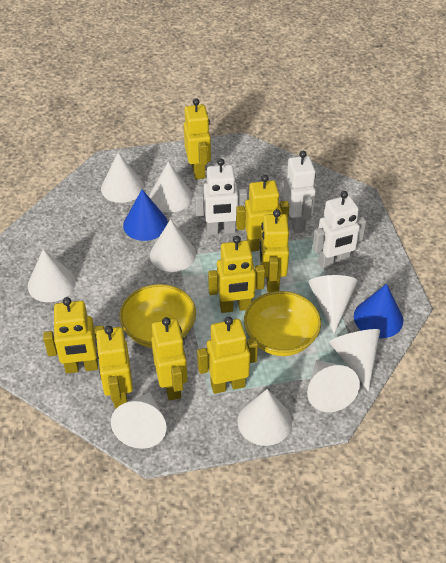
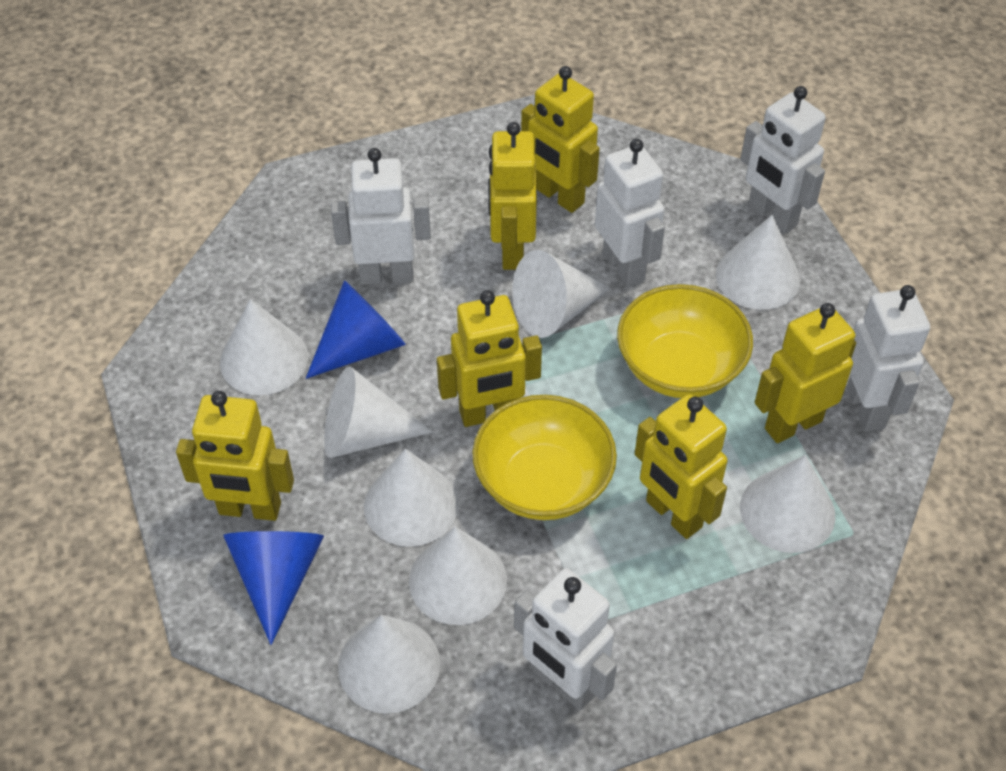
white cone: [28,249,76,302] [101,152,144,203] [111,392,166,449] [149,161,192,212] [150,219,196,272] [237,389,292,446] [307,360,360,412] [308,275,358,334] [329,329,380,392] = 9 -> [220,299,308,395] [324,366,433,458] [338,615,440,714] [364,449,459,547] [409,527,507,625] [512,250,611,338] [716,215,800,310] [740,455,835,553] = 8
white robot: [195,158,247,235] [283,151,316,233] [312,191,366,270] = 3 -> [331,148,431,285] [515,568,617,710] [595,139,665,287] [740,86,826,234] [847,285,930,432] = 5
yellow robot: [43,297,104,373] [95,326,133,409] [151,317,188,401] [184,98,211,179] [197,317,258,394] [208,236,265,313] [236,175,289,252] [260,209,289,292] = 8 -> [176,391,294,521] [437,290,542,427] [489,122,537,270] [521,66,600,213] [635,394,728,539] [755,303,856,443] = 6

